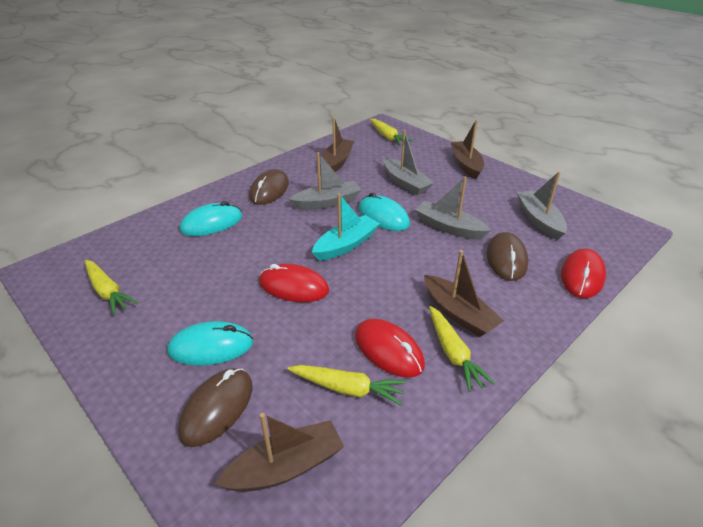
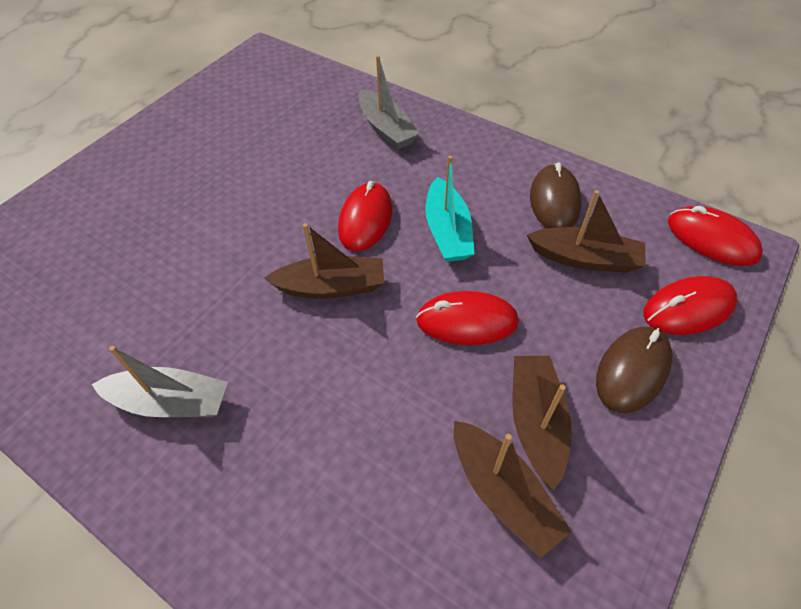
brown mouse: [178,368,253,447] [249,169,289,205] [487,232,528,281] = 3 -> [530,162,582,229] [596,327,672,413] = 2
grey boat: [289,152,361,210] [383,130,434,195] [415,176,491,239] [517,171,567,240] = 4 -> [92,346,228,417] [359,55,419,150] = 2
red mouse: [259,264,329,302] [355,319,425,378] [561,248,606,298] = 3 -> [338,181,392,251] [416,291,519,345] [644,276,738,335] [668,206,763,266] = 4
turquoise mouse: [167,321,253,366] [180,201,242,236] [358,193,410,231] = 3 -> none = 0
yellow carrot: [85,260,138,315] [288,365,407,405] [370,119,413,146] [429,306,495,392] = 4 -> none = 0

